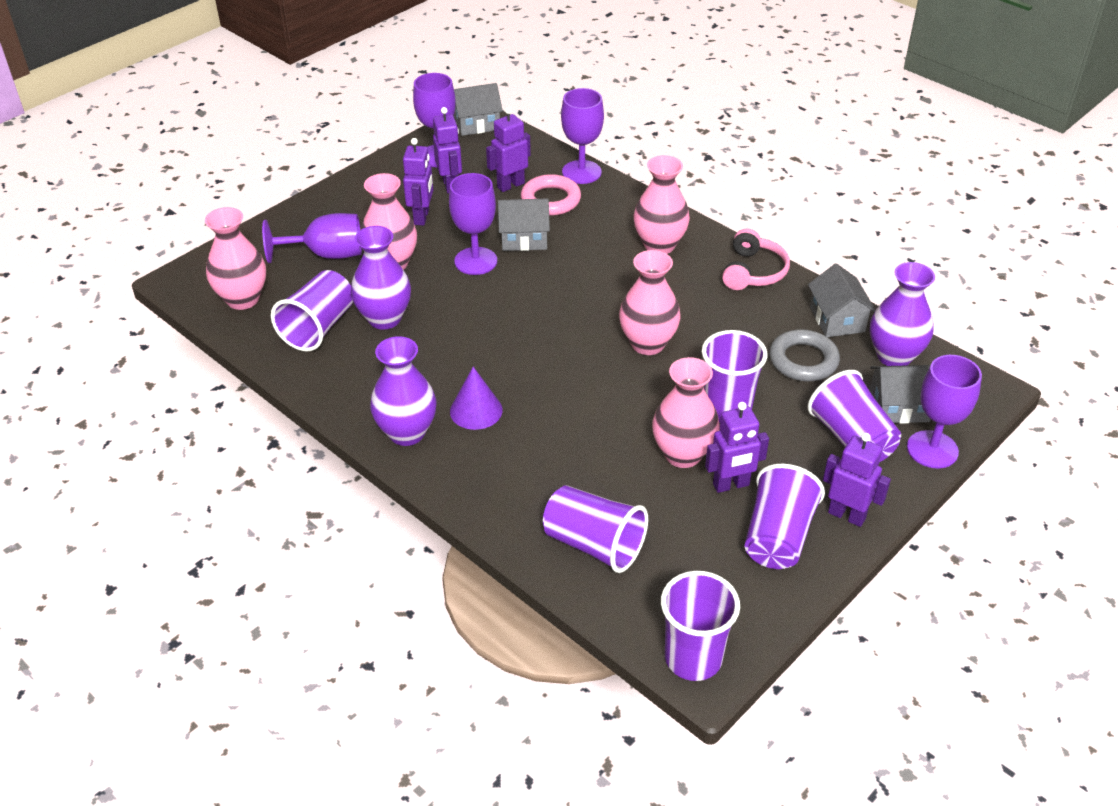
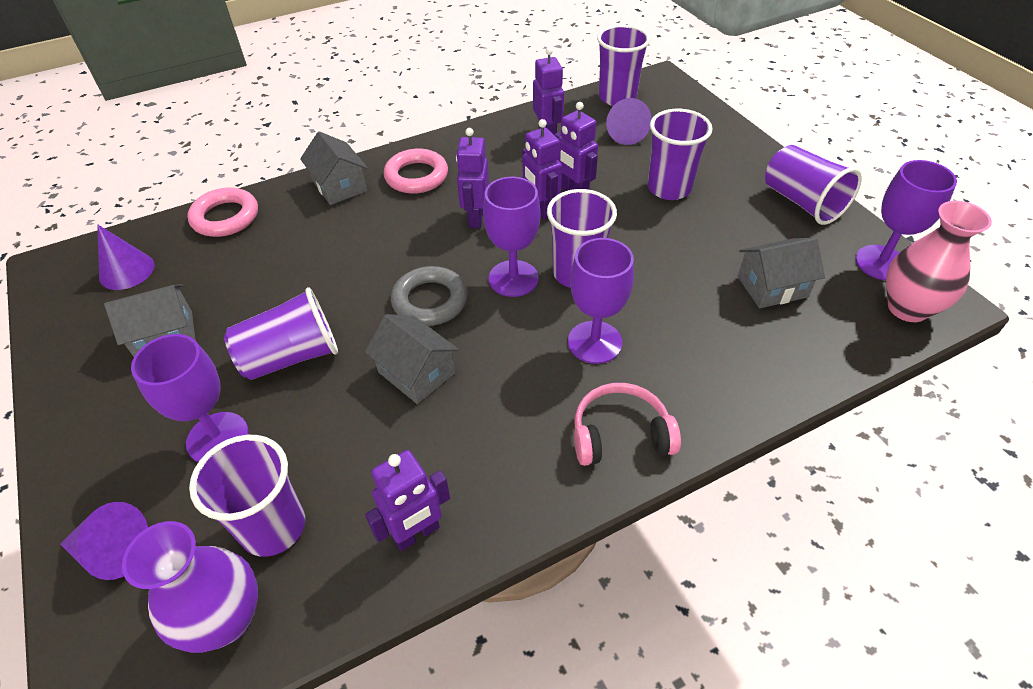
pink ring: [521,174,581,216] = 1 -> [187,188,258,237] [383,148,448,194] = 2
pink vase: [205,207,266,310] [361,173,417,270] [619,250,681,355] [633,155,690,254] [652,357,720,468] = 5 -> [886,201,992,322] = 1
purple cone: [450,367,503,430] = 1 -> [60,502,148,580] [97,225,155,290] [606,98,652,145] = 3
purple goblet: [262,213,362,263] [413,73,456,167] [449,173,497,275] [561,88,604,184] [907,355,982,468] = 5 -> [131,334,248,462] [483,177,541,297] [568,238,634,364] [855,160,957,280] = 4
purple vase: [351,226,411,330] [370,336,436,446] [870,262,935,366] = 3 -> [122,521,258,653] = 1

